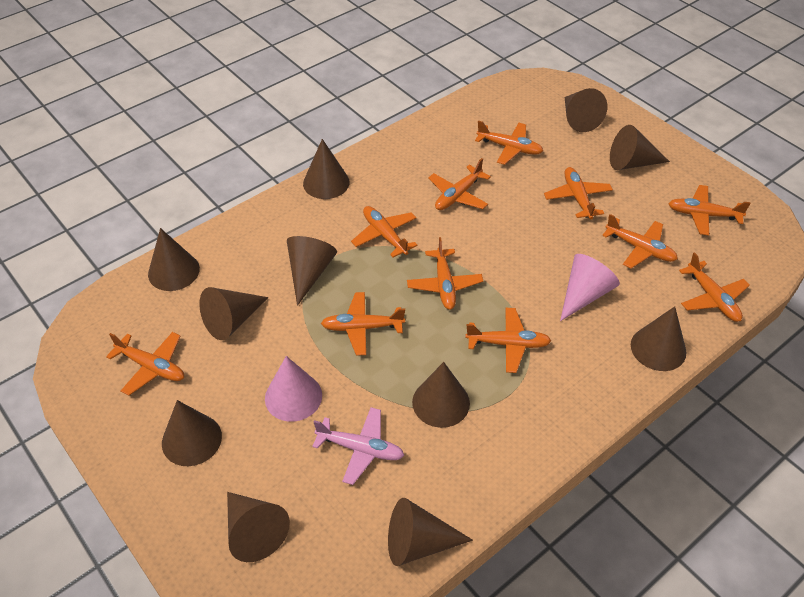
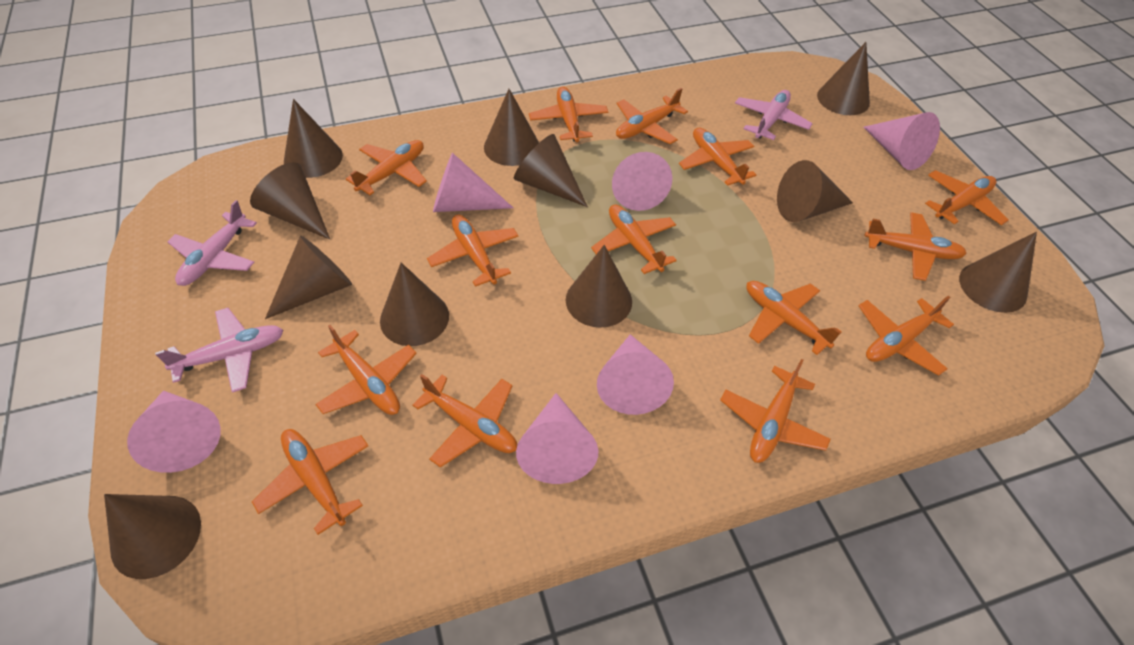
orange plane: [106,332,184,396] [321,292,405,356] [351,206,417,258] [407,237,483,310] [428,158,491,210] [465,308,551,373] [475,121,543,165] [544,167,613,219] [602,214,678,269] [668,185,751,236] [679,252,750,322] = 11 -> [252,429,368,535] [315,325,417,415] [346,140,427,195] [413,374,517,468] [427,214,519,287] [529,86,608,142] [591,204,677,274] [616,88,688,144] [679,127,756,186] [720,359,831,463] [746,281,842,355] [859,296,954,376] [864,212,967,281] [925,170,1008,225] = 14
pink cone: [265,356,322,422] [560,254,620,321] = 2 -> [127,391,221,473] [433,153,513,212] [516,393,598,484] [597,334,674,415] [612,152,672,211] [863,112,940,170] = 6
pink plane: [312,407,405,485] = 1 -> [155,308,283,393] [168,200,257,286] [735,90,813,140] = 3

